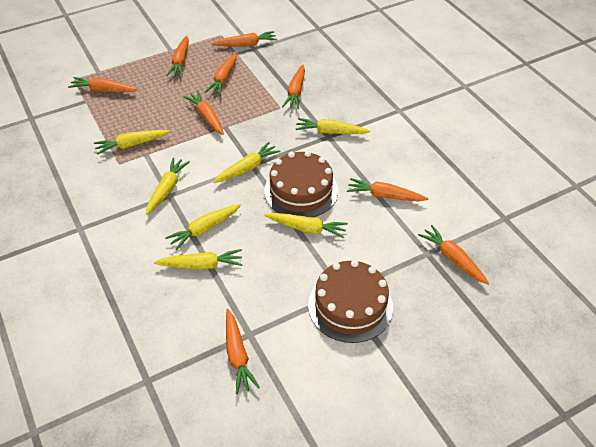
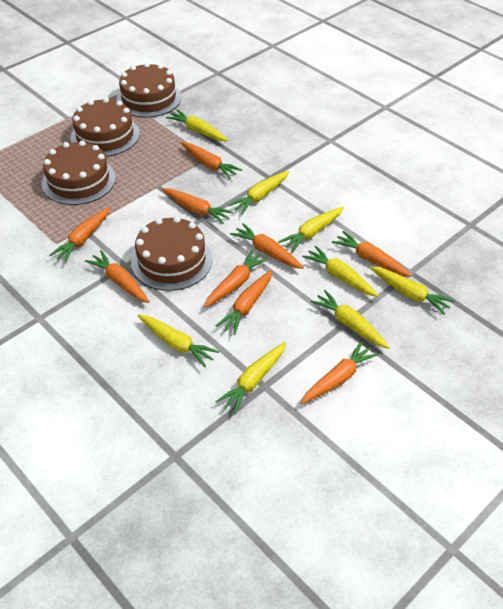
brown cake: [264,151,338,217] [308,260,393,343] = 2 -> [42,140,116,205] [70,98,140,157] [116,62,181,117] [131,216,212,291] = 4
yellow carrot: [94,130,170,155] [146,157,190,215] [154,249,243,270] [165,204,241,250] [213,142,281,183] [264,213,348,239] [296,118,370,134] = 7 -> [138,314,219,367] [166,110,228,141] [215,342,286,414] [228,171,290,215] [278,207,344,252] [302,246,379,297] [310,290,390,349] [370,266,455,315] = 8

